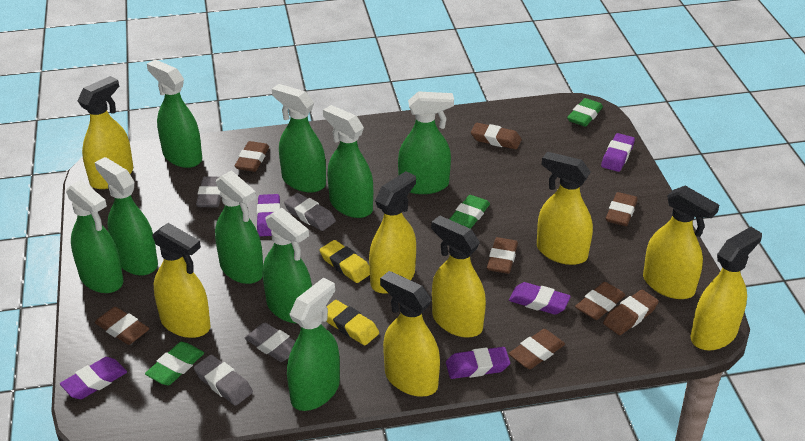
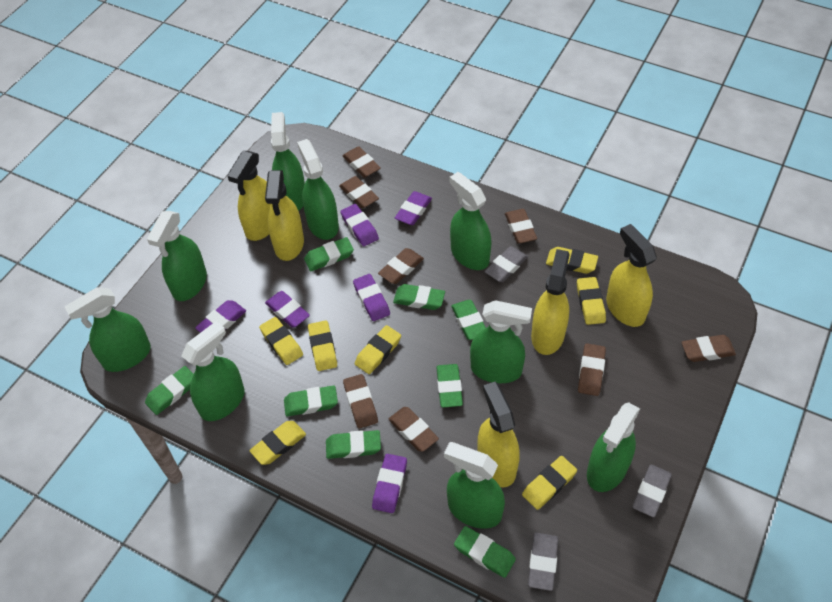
green eraser: [145,342,204,385] [449,195,490,229] [567,98,603,127] = 3 -> [145,366,194,415] [284,385,338,416] [304,237,354,271] [326,430,381,459] [393,284,445,310] [436,364,463,408] [451,300,486,340] [454,526,516,578] = 8
grey eraser: [194,355,253,406] [196,176,221,207] [245,323,296,362] [284,193,336,231] = 4 -> [485,246,528,282] [528,533,558,591] [632,465,672,517] = 3
purple eraser: [60,357,127,399] [257,194,280,236] [446,347,510,379] [509,282,571,315] [601,133,635,172] = 5 -> [195,300,246,333] [265,291,310,328] [340,204,379,246] [353,274,390,321] [372,454,407,513] [395,191,432,225] = 6
yellow eraser: [319,240,370,283] [326,300,379,346] = 2 -> [249,421,306,465] [259,317,303,365] [308,320,337,371] [355,325,401,374] [522,456,577,510] [546,247,598,274] [577,277,606,325] = 7
yellow spray bottle: [77,76,133,189] [152,223,211,338] [369,171,416,294] [380,271,440,397] [431,216,486,338] [537,152,593,265] [643,186,719,299] [691,227,762,351] = 8 -> [227,151,271,241] [265,170,304,261] [477,382,520,488] [531,249,570,355] [606,224,657,327] = 5

